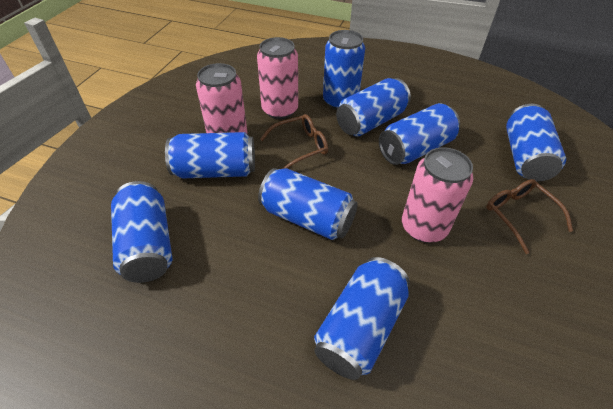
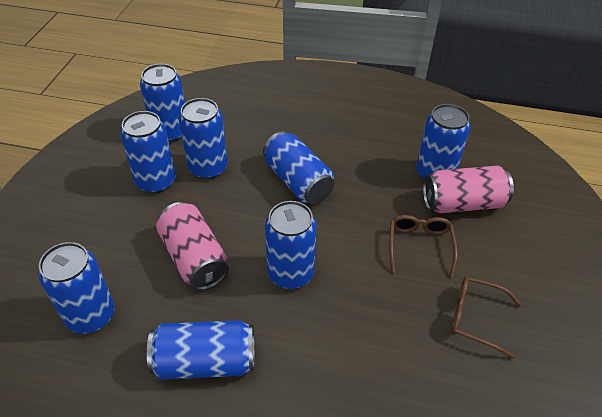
pink can: [196,63,247,134] [257,37,298,119] [402,147,473,243] = 3 -> [156,202,229,290] [423,166,514,213] = 2

